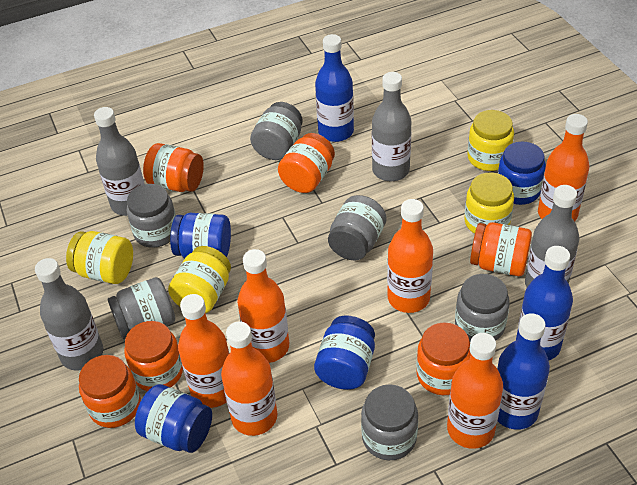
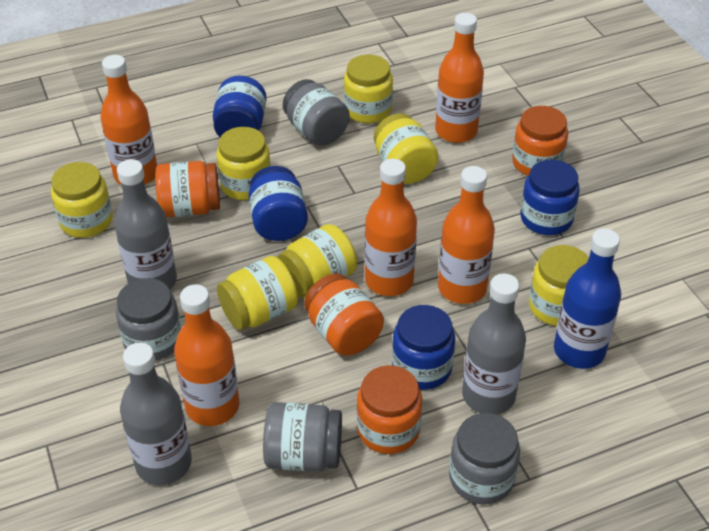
blue bottle: [315,34,354,142] [497,313,550,430] [516,246,573,361] = 3 -> [554,228,621,369] = 1
grey bottle: [35,258,103,371] [94,107,144,216] [372,72,411,181] [525,185,579,287] = 4 -> [114,159,177,289] [120,342,192,485] [462,274,526,415] = 3
grey jar: [108,277,175,339] [127,184,176,248] [250,102,303,160] [328,195,386,261] [361,384,418,460] [455,274,510,342] = 6 -> [116,278,181,361] [263,402,342,472] [283,79,350,145] [449,413,520,504] = 4
orange bottle: [178,294,229,408] [221,322,278,436] [237,249,289,363] [387,199,433,313] [447,333,503,449] [538,114,589,221] = 6 -> [100,55,157,185] [174,284,239,426] [365,159,417,296] [435,13,484,143] [438,166,495,304] = 5
orange jar: [79,355,141,428] [124,321,183,391] [143,143,204,192] [278,133,335,193] [416,322,471,395] [470,222,532,276] = 6 -> [155,161,220,217] [304,274,384,356] [357,365,422,454] [512,106,568,176] = 4
yellow jar: [66,231,133,284] [168,246,231,313] [464,172,514,234] [467,110,514,171] = 4 -> [51,162,113,238] [216,127,271,200] [217,256,298,330] [278,224,357,298] [344,54,393,124] [374,113,438,184] [529,245,589,326] = 7

